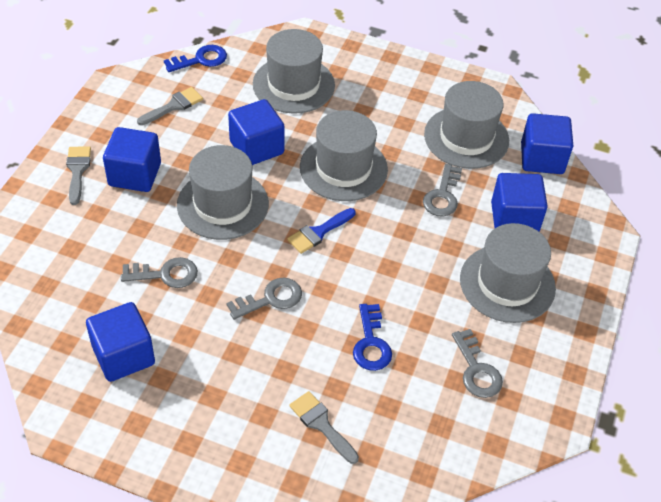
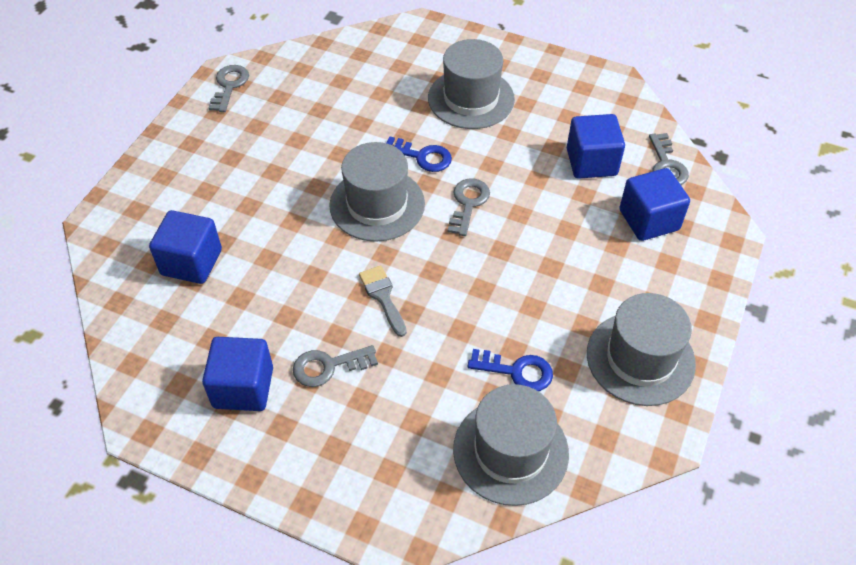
blue brush: [287,208,356,254] = 1 -> none = 0
blue cube: [86,302,155,382] [103,127,161,192] [228,99,285,165] [491,173,548,232] [521,113,573,174] = 5 -> [149,210,222,284] [202,337,273,411] [567,114,625,179] [619,168,690,241] = 4
grey brush: [66,146,91,205] [137,87,203,125] [289,391,359,464] = 3 -> [359,265,407,337] = 1
grey hat: [177,145,269,240] [253,29,335,114] [300,110,388,201] [424,81,509,169] [460,223,556,323] = 5 -> [329,142,425,242] [428,39,515,129] [453,384,569,506] [587,293,696,406] = 4

